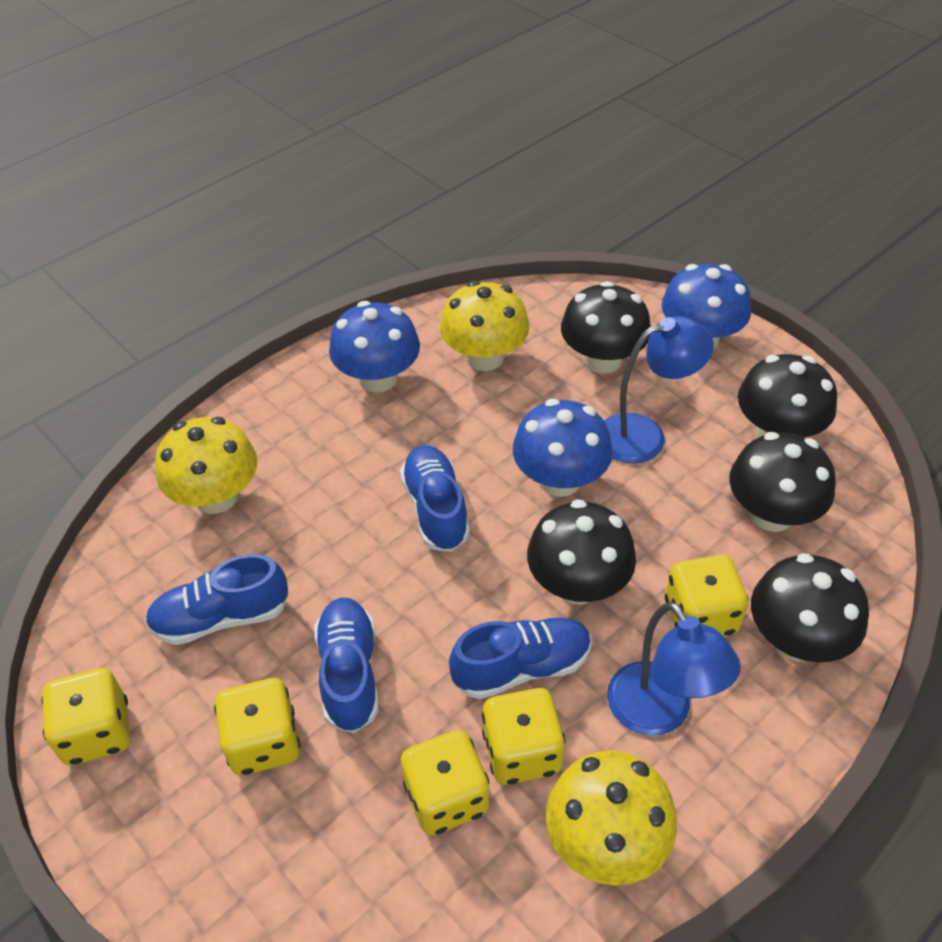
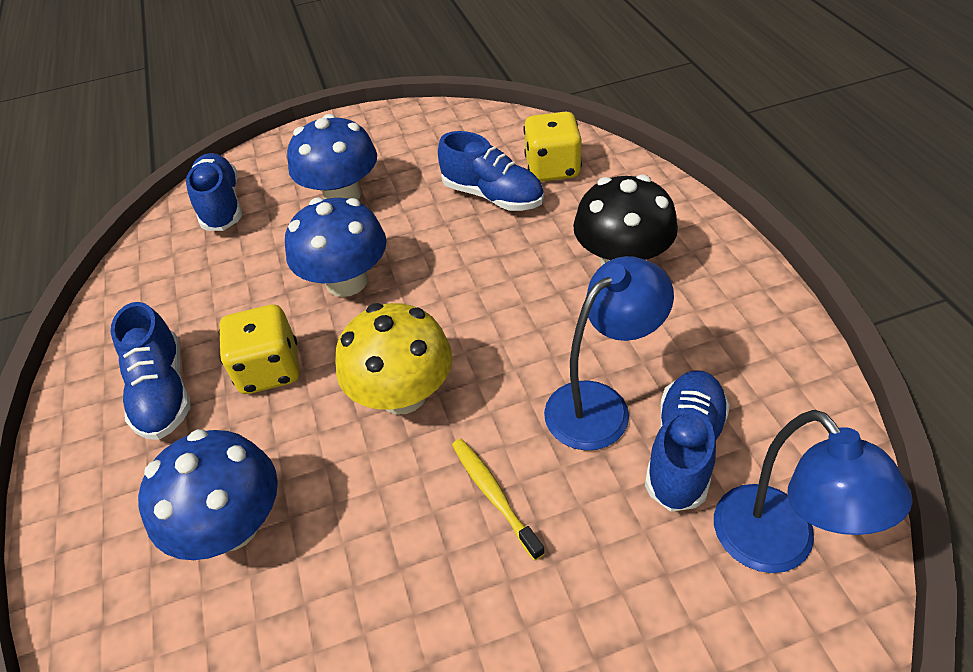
black mushroom: [527,499,636,605] [561,281,651,374] [729,432,836,532] [738,354,837,438] [751,553,869,662] = 5 -> [573,174,678,266] = 1
yellow dice: [41,668,130,765] [214,678,300,775] [401,730,490,835] [482,688,566,785] [665,555,748,637] = 5 -> [219,304,299,394] [523,111,582,182] = 2
yellow mushroom: [155,417,257,514] [440,281,529,371] [546,751,677,886] = 3 -> [335,303,452,414] = 1
yellow toothbrush: none = 0 -> [452,439,545,561] = 1

